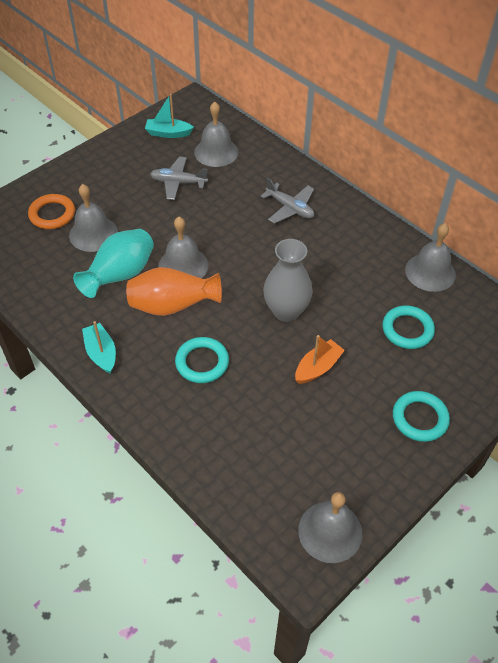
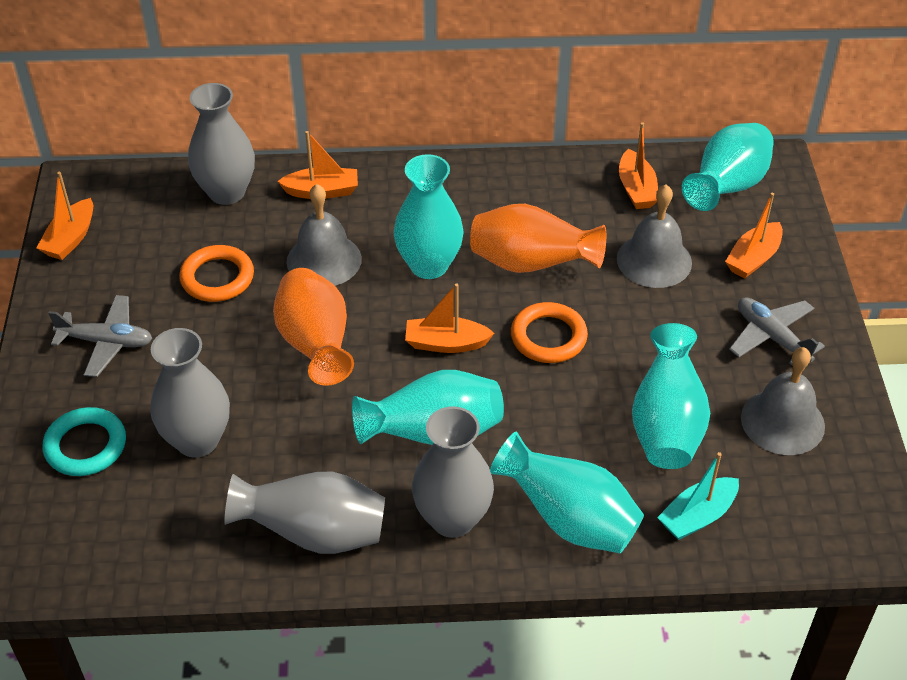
grey bell: [69,184,118,252] [158,217,208,278] [194,102,238,167] [298,492,362,563] [405,224,456,292] = 5 -> [287,184,362,286] [617,185,692,288] [741,347,825,455] = 3
grey vase: [263,239,313,322] = 1 -> [151,328,230,458] [188,83,255,205] [224,471,385,554] [412,406,494,538] = 4
orange boat: [295,335,345,384] = 1 -> [37,172,93,260] [277,131,358,199] [405,283,494,353] [619,122,658,209] [725,192,783,279] = 5
orange ring: [28,194,75,229] = 1 -> [179,245,254,302] [511,302,588,363] = 2
orange vase: [126,267,222,316] = 1 -> [273,268,354,386] [470,204,606,273] = 2
turquoise boat: [82,321,116,374] [145,94,194,138] = 2 -> [657,452,739,540] = 1
turquoise ring: [175,337,229,383] [382,305,435,349] [393,391,450,442] = 3 -> [42,407,126,476] = 1
turquoise vase: [73,229,154,298] = 1 -> [352,370,504,445] [394,154,464,279] [490,432,644,553] [632,323,710,469] [682,123,774,211] = 5

